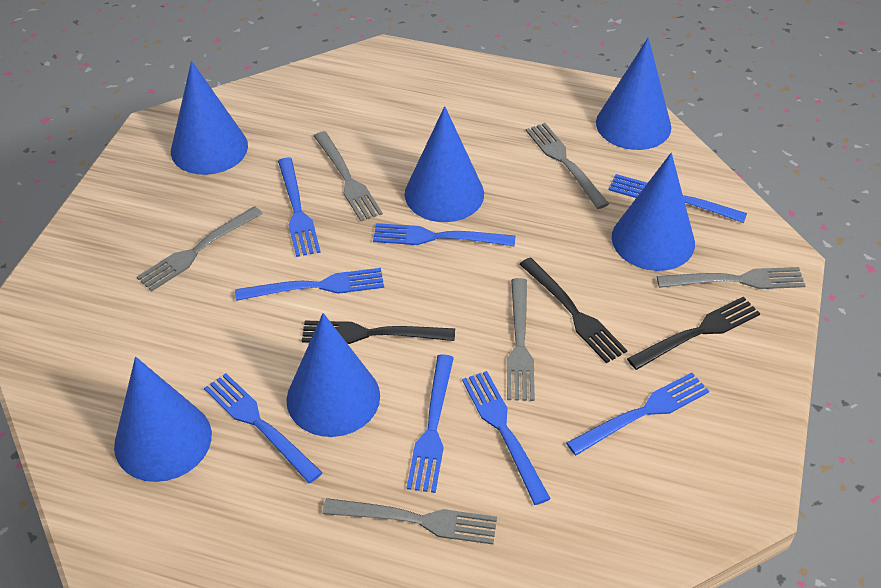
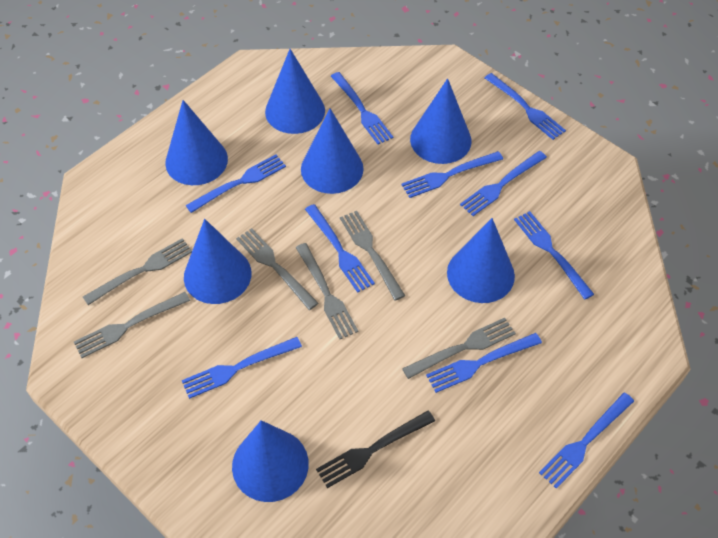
black fork: [302,321,455,344] [520,258,627,363] [627,296,760,370] = 3 -> [316,411,435,488] = 1
blue cone: [114,357,212,482] [171,61,248,175] [286,313,380,437] [404,106,484,222] [596,37,671,150] [612,153,695,271] = 6 -> [165,100,228,185] [184,219,252,304] [232,420,309,502] [265,49,325,134] [301,108,364,194] [410,78,471,164] [447,218,515,303] = 7
blue fork: [204,373,323,483] [235,268,384,301] [278,158,321,257] [373,223,515,246] [407,354,454,493] [462,371,551,505] [566,372,709,455] [608,174,747,223] = 8 -> [182,337,302,399] [186,154,286,213] [305,204,375,293] [331,72,393,144] [401,151,503,198] [426,333,542,393] [460,151,547,216] [485,73,566,140] [514,211,594,300] [539,393,634,489] = 10

